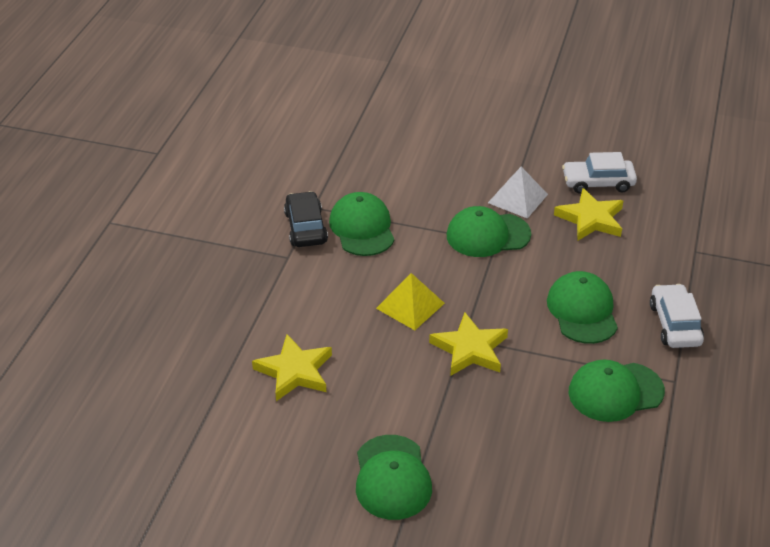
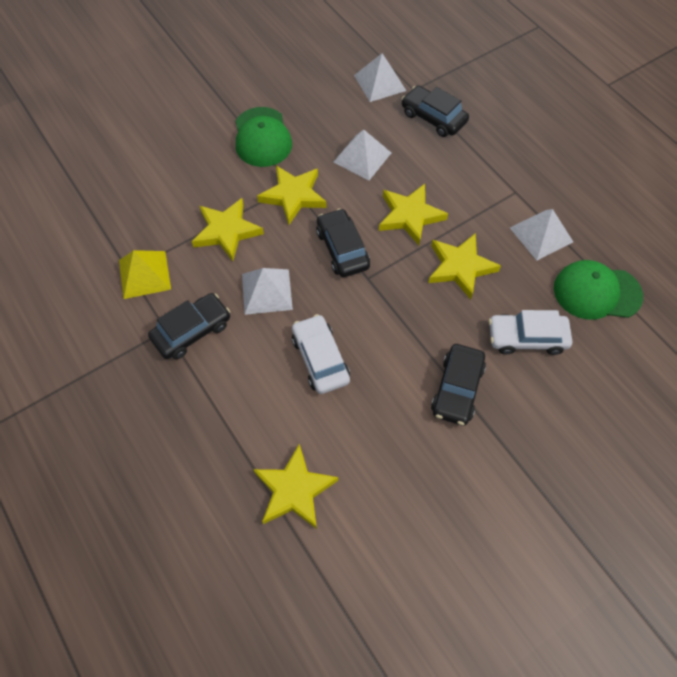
black car: [284,191,328,247] = 1 -> [148,293,230,359] [316,208,370,277] [402,85,469,137] [431,344,486,426] = 4
green cap: [329,192,394,256] [356,435,432,520] [447,206,531,257] [547,271,618,344] [569,360,665,422] = 5 -> [236,107,292,167] [554,260,643,320] = 2
white pyramid: [488,167,548,219] = 1 -> [242,268,293,315] [333,130,391,180] [354,54,406,102] [510,209,573,261] = 4
yellow star: [252,334,332,401] [429,313,508,376] [554,188,623,241] = 3 -> [192,198,264,261] [253,444,338,529] [257,165,327,225] [379,184,448,245] [428,233,501,299] = 5

